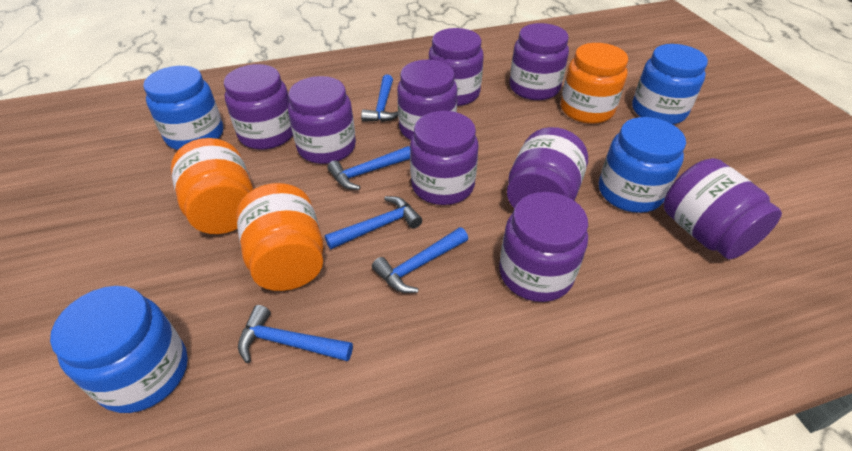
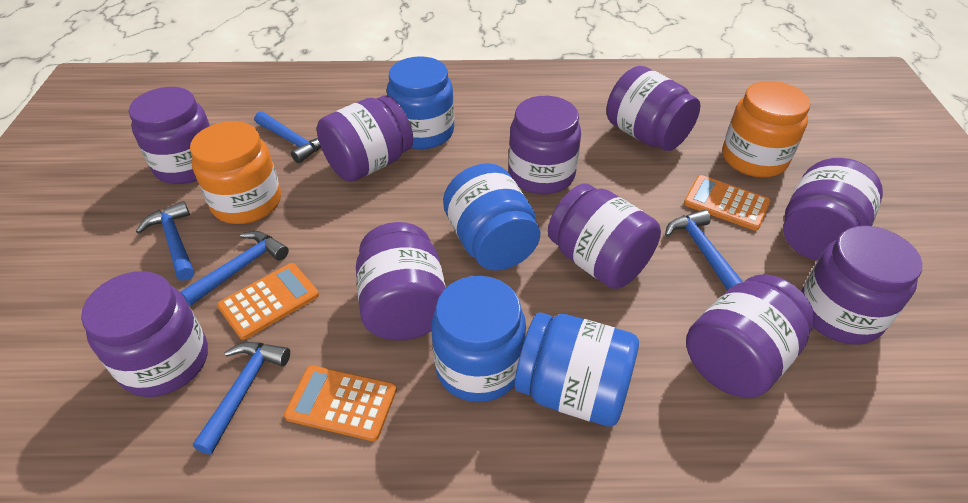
orange calculator: none = 0 -> [217,263,319,340] [284,365,397,441] [684,175,771,231] = 3
orange jar: [171,138,253,234] [236,183,324,291] [561,43,628,124] = 3 -> [190,121,281,224] [722,81,810,177] = 2
purple jar: [224,64,293,150] [288,76,356,164] [397,60,457,140] [410,111,479,205] [429,28,484,106] [499,192,588,302] [507,127,588,208] [509,23,569,100] [664,158,782,259] = 9 -> [81,271,208,397] [129,87,210,184] [317,95,413,182] [356,222,446,340] [509,96,581,194] [548,184,661,289] [607,66,701,151] [686,274,815,398] [783,158,883,261] [801,226,923,345] = 10

